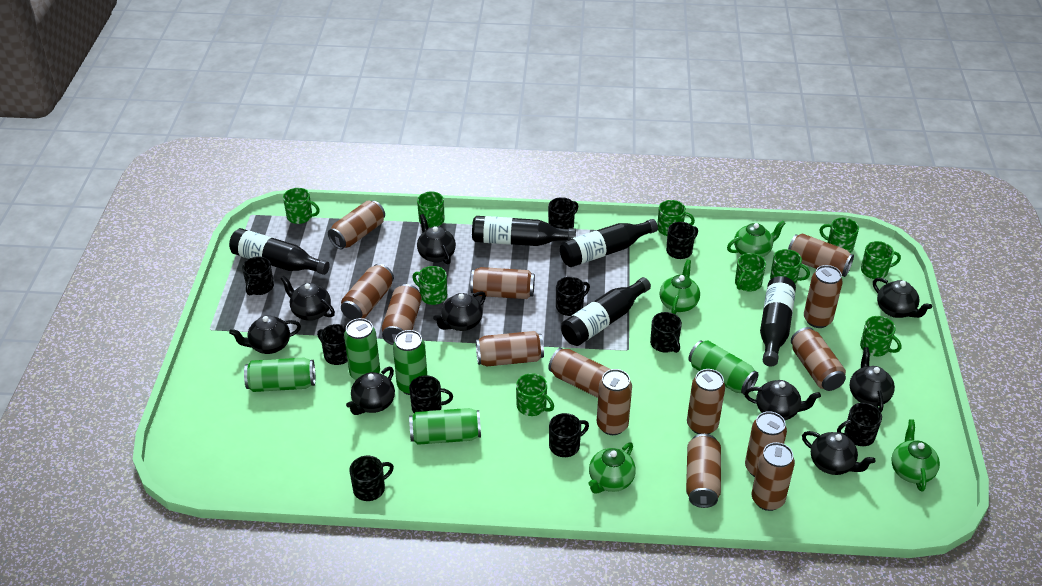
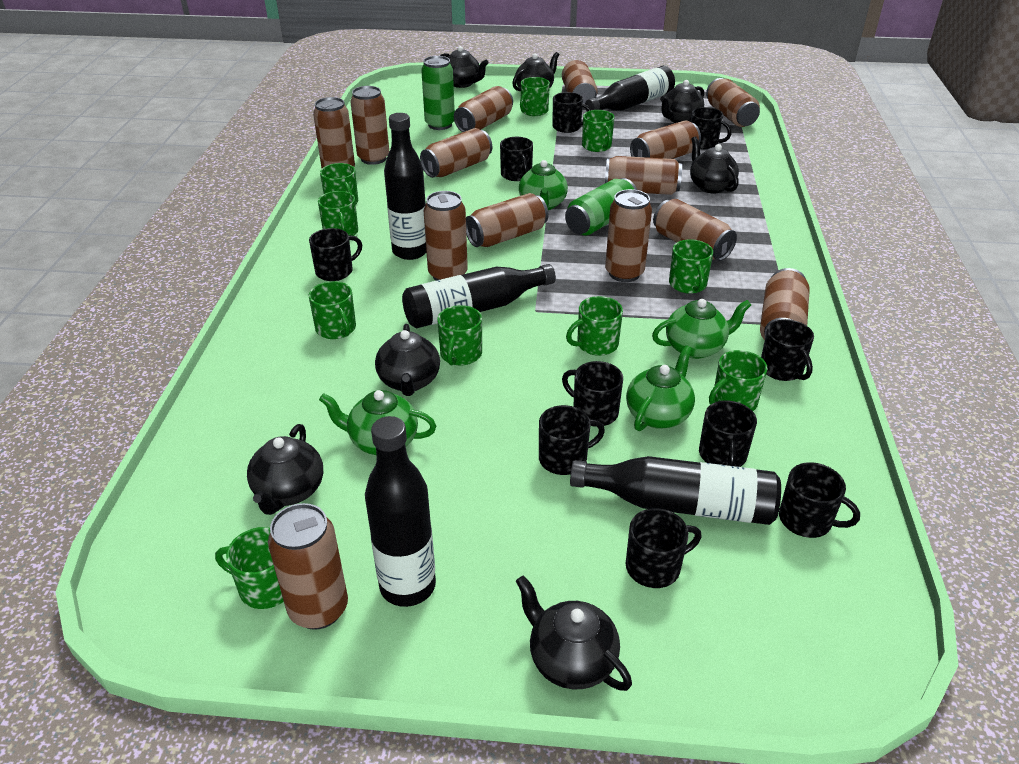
black teapot: [229,315,301,354] [280,276,335,321] [346,367,395,415] [417,214,456,265] [433,291,486,331] [744,380,821,420] [802,431,876,475] [849,347,895,412] [873,278,932,318] = 9 -> [247,424,323,515] [375,324,440,396] [440,46,488,88] [512,52,560,91] [516,575,632,691] [660,80,704,123] [690,136,739,194] = 7
green can: [244,358,315,392] [344,318,380,380] [393,330,427,395] [409,408,481,445] [689,340,758,394] = 5 -> [421,56,455,130] [565,178,637,235] = 2

